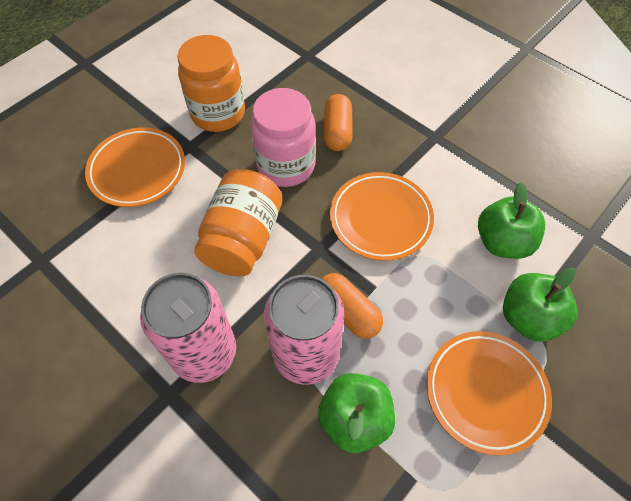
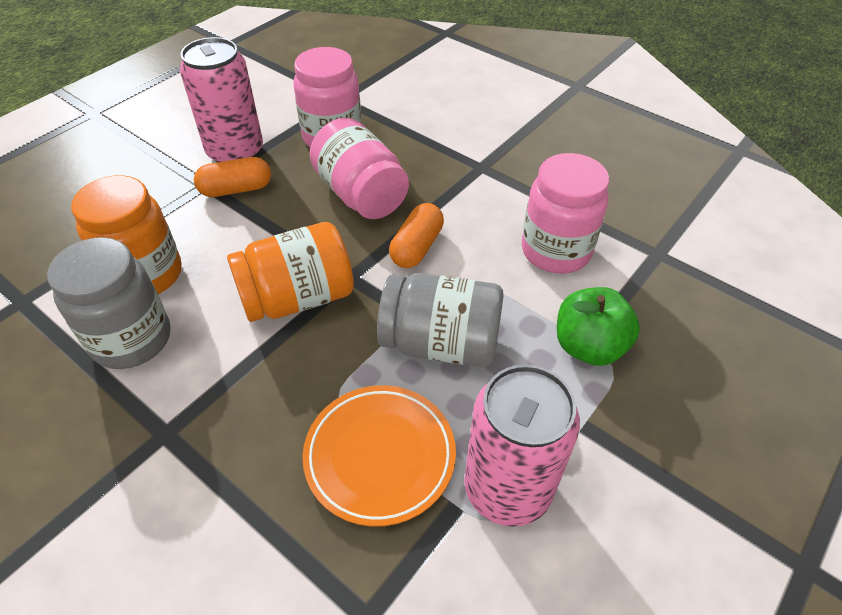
green apple: [318,373,395,453] [478,182,545,259] [503,268,578,342] = 3 -> [557,287,640,366] = 1
grey jar: none = 0 -> [47,237,170,369] [377,273,504,367] = 2
orange plate: [85,127,185,207] [330,172,434,261] [427,331,552,456] = 3 -> [303,385,456,527] = 1
pink jar: [251,88,316,187] = 1 -> [293,47,362,147] [310,118,409,219] [522,153,609,274] = 3

